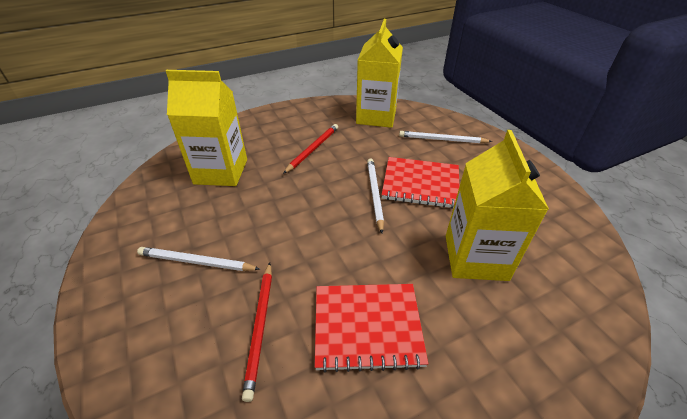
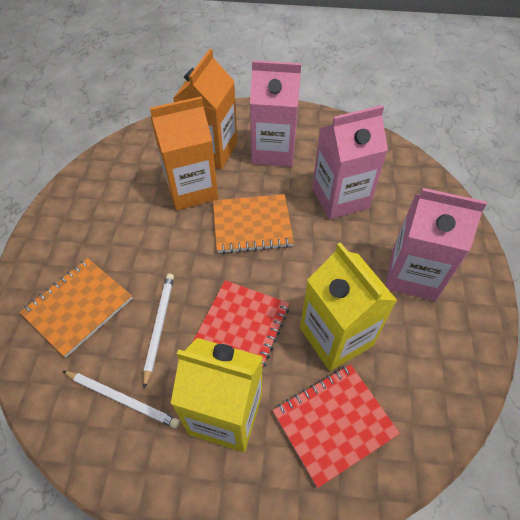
orange carton: none = 0 -> [150,96,218,211] [173,49,237,169] = 2
orange notebook: none = 0 -> [20,258,133,357] [213,194,294,254] = 2
pink carton: none = 0 -> [250,60,301,167] [312,105,388,219] [386,188,487,301] = 3
red pencil: [242,262,272,402] [283,124,338,174] = 2 -> none = 0
white pencil: [137,247,260,271] [367,158,384,233] [399,131,493,143] = 3 -> [63,371,180,428] [143,274,174,389] = 2
yellow carton: [166,70,247,186] [356,19,403,128] [446,130,549,281] = 3 -> [171,338,263,452] [300,242,398,371] = 2

